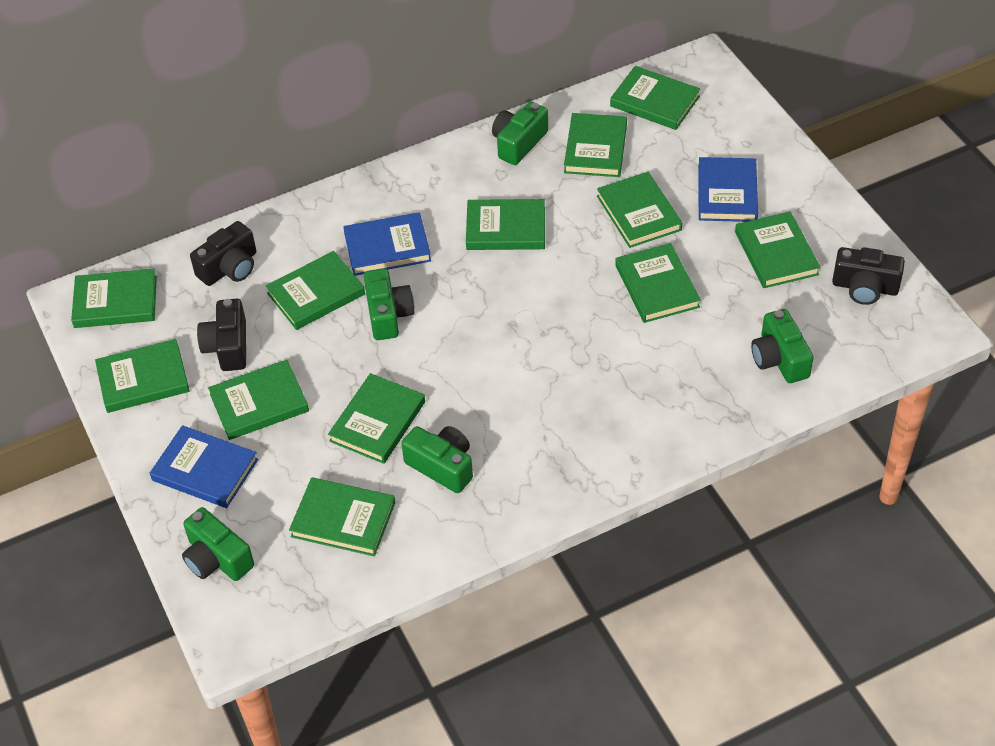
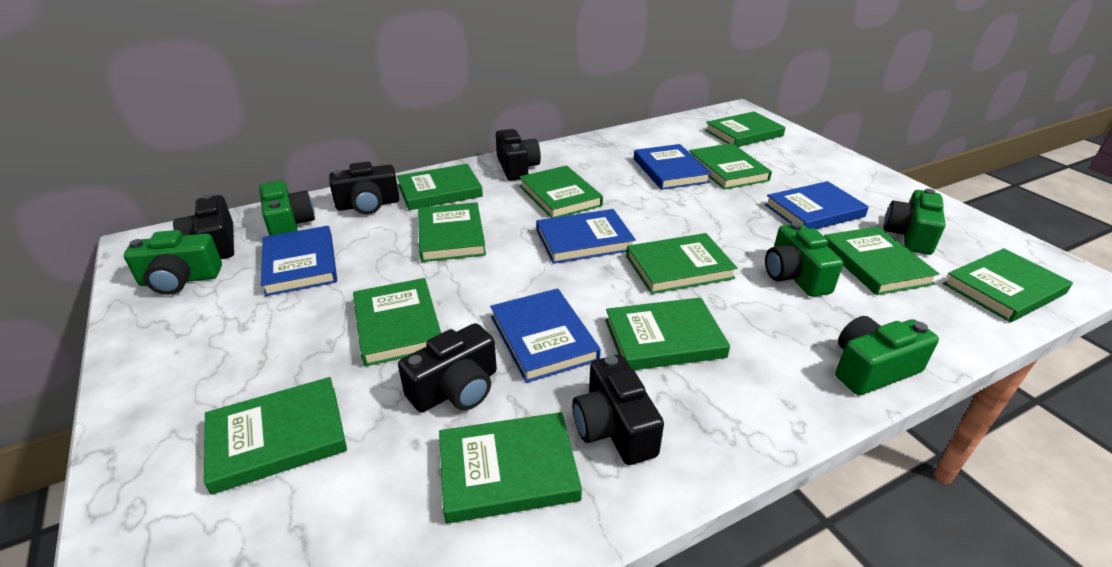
black camera: [190,221,256,286] [197,299,246,371] [832,247,905,305] = 3 -> [173,194,234,259] [329,162,399,214] [398,323,497,413] [496,129,541,181] [572,355,664,465] = 5
blue book: [150,425,258,508] [343,212,431,276] [698,157,758,222] = 3 -> [261,226,337,296] [490,288,601,383] [537,209,636,264] [634,144,711,190] [765,181,869,229] = 5

